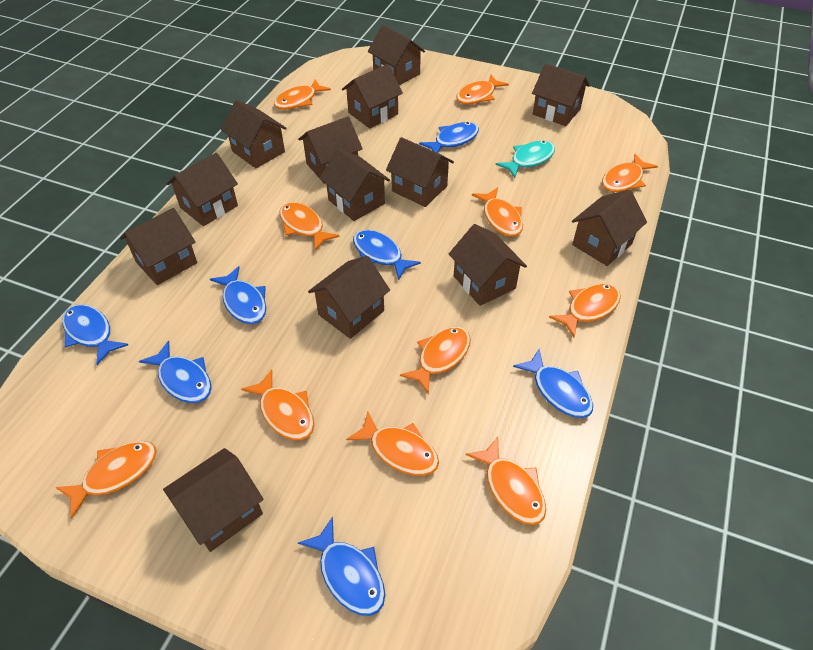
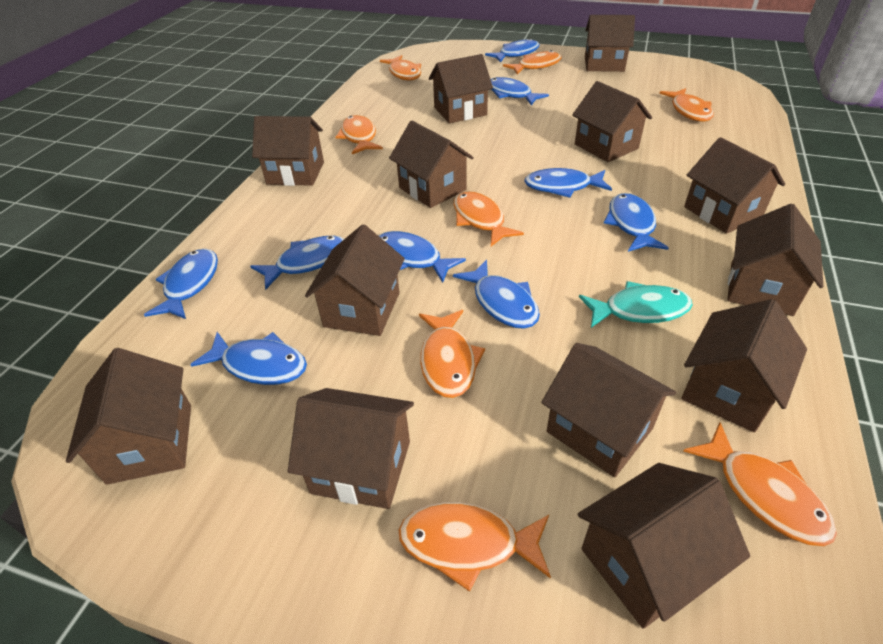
blue fish: [62,304,128,365] [139,340,212,403] [210,266,266,324] [298,516,385,616] [353,230,421,280] [419,122,479,153] [513,349,593,418] = 7 -> [144,249,218,319] [190,332,307,385] [250,236,344,290] [378,231,466,283] [453,260,540,329] [485,38,540,63] [490,77,549,105] [524,168,612,198] [604,193,669,252] = 9
orange fish: [55,441,157,518] [241,369,314,440] [274,79,331,110] [279,202,340,251] [346,412,439,476] [400,327,471,394] [456,75,509,104] [466,437,546,525] [472,187,523,237] [549,283,621,338] [602,154,658,192] = 11 -> [335,115,383,154] [380,55,421,81] [399,502,551,592] [419,310,485,398] [454,191,524,246] [503,50,562,75] [659,88,714,121] [683,422,837,546] = 8

